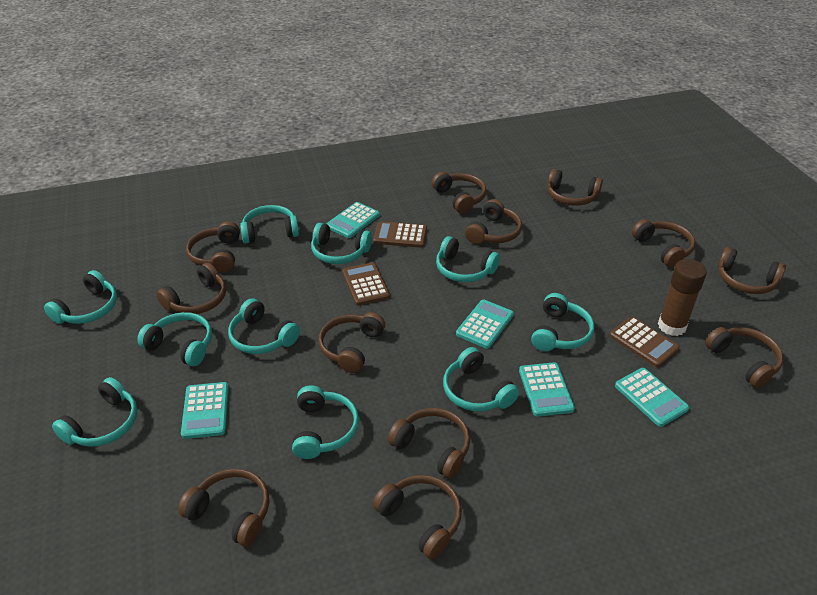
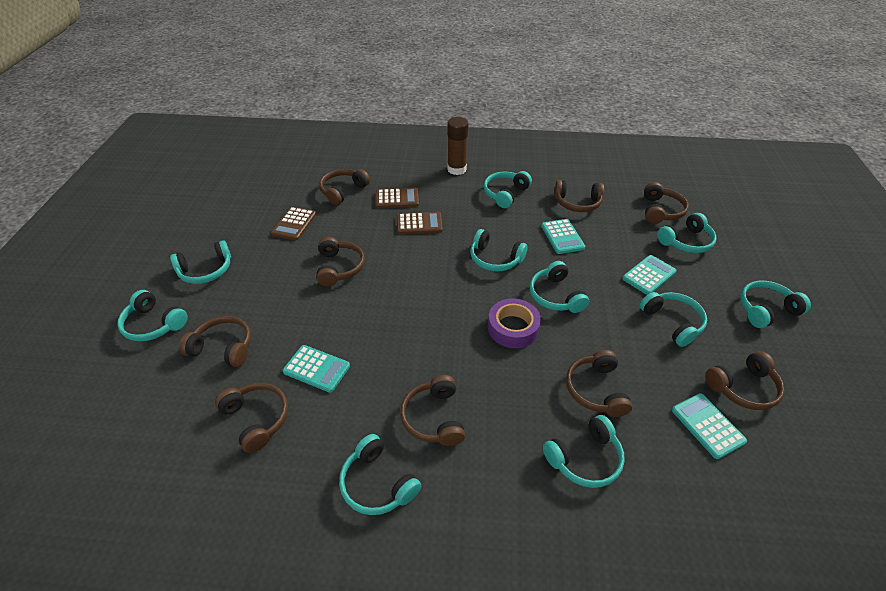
brown headphones: [156,263,226,314] [178,469,269,547] [186,221,240,272] [318,312,385,373] [373,475,462,559] [388,408,470,479] [432,172,486,214] [465,199,522,244] [547,169,603,206] [632,219,695,267] [705,327,784,388] [718,247,786,294] = 12 -> [179,316,251,367] [215,383,288,453] [316,237,365,286] [319,169,370,205] [400,375,465,446] [554,180,604,212] [566,350,632,417] [644,182,689,224] [705,351,784,410] = 9
purple tape: none = 0 -> [488,299,541,348] = 1
turquoise calculator: [181,382,229,439] [326,202,380,238] [456,300,514,349] [519,362,575,417] [615,368,689,427] = 5 -> [283,345,350,393] [541,219,585,254] [622,255,677,295] [672,393,747,459] = 4

